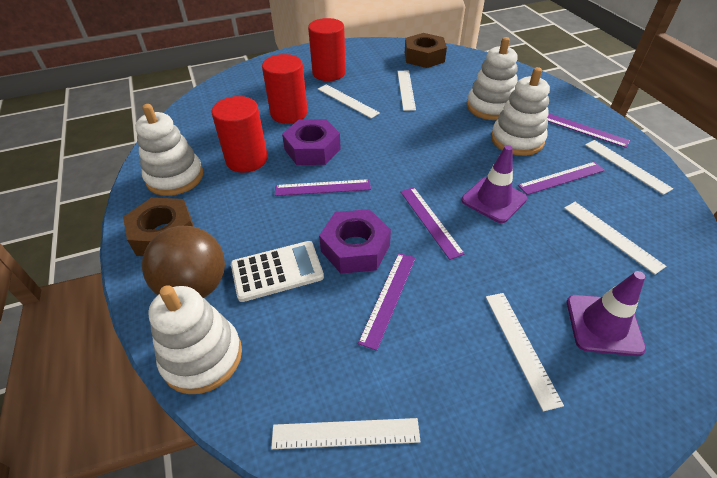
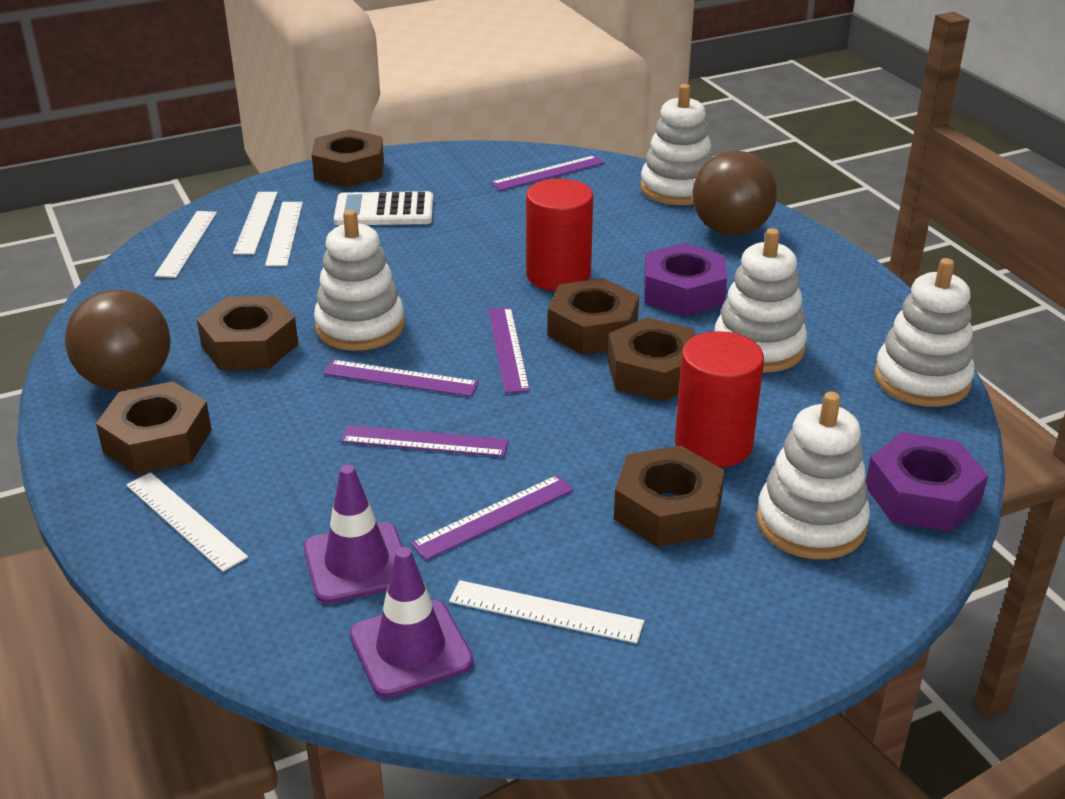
brown ball: [142,226,225,298] = 1 -> [65,290,171,390] [692,151,777,236] = 2
brown nut: [123,197,194,256] [405,33,447,68] = 2 -> [96,381,212,474] [197,295,299,370] [312,129,384,187] [547,278,639,355] [608,318,696,401] [614,445,725,547] = 6
red cylinder: [211,96,268,173] [262,54,308,124] [308,18,346,81] = 3 -> [526,178,593,291] [675,331,764,467] = 2
white ruler: [271,418,421,449] [318,84,380,118] [397,71,416,111] [486,293,564,412] [564,202,666,274] [585,140,673,195] = 6 -> [126,472,248,572] [155,211,217,278] [233,192,278,255] [265,202,303,266] [449,580,644,644] = 5
white stacking toy: [135,104,203,196] [148,285,242,394] [467,37,518,120] [491,67,550,156] = 4 -> [314,209,405,351] [640,84,713,205] [714,228,807,373] [756,392,870,559] [874,258,975,407] = 5

